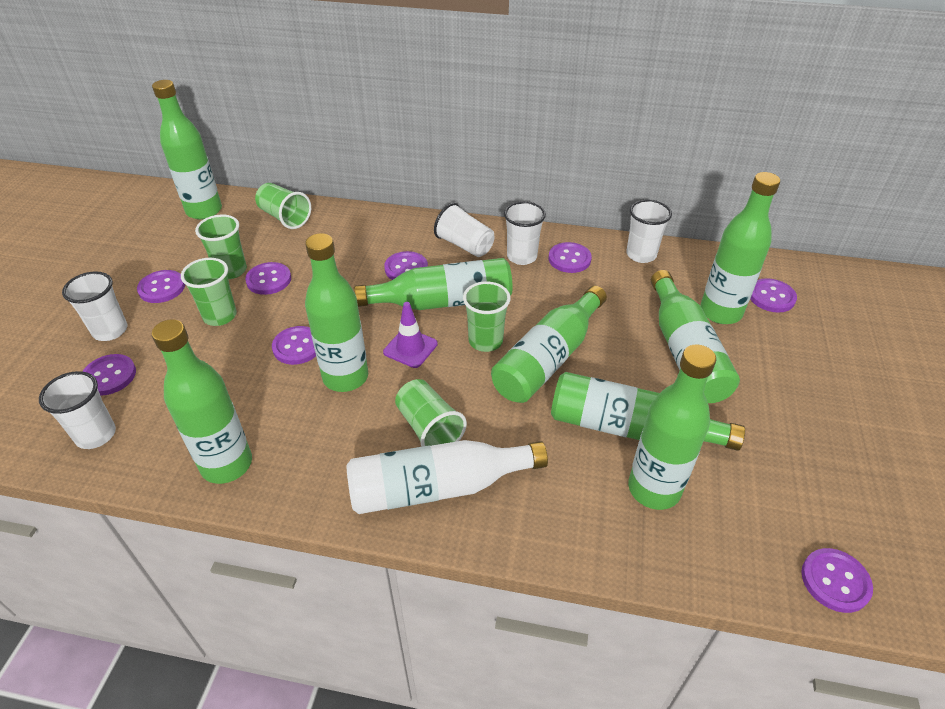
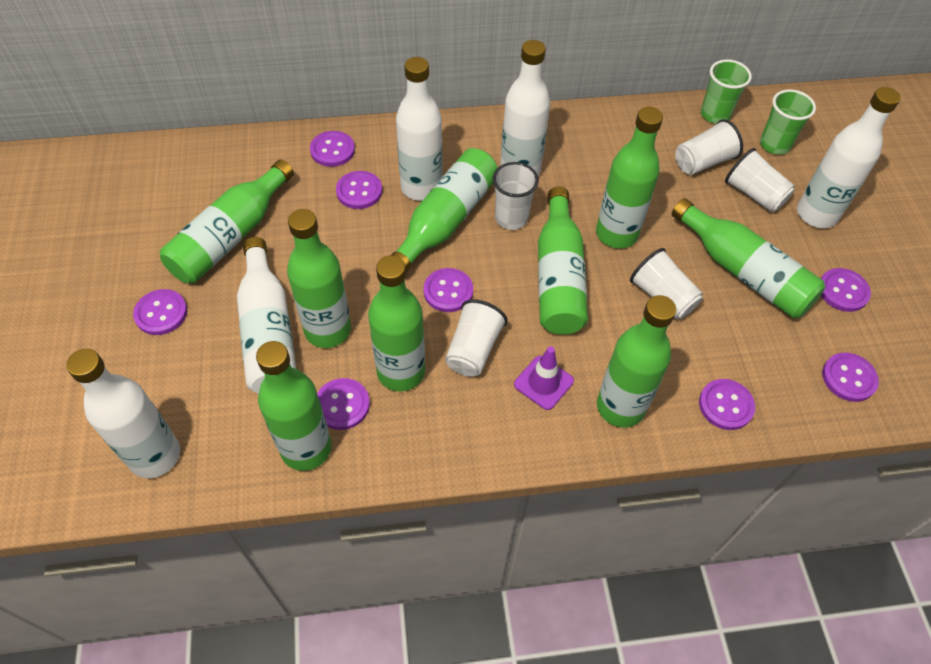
green cup: [181,258,237,326] [195,215,247,279] [255,183,311,229] [395,379,467,447] [463,281,511,352] = 5 -> [701,60,752,124] [760,89,816,155] = 2
white bottle: [346,440,548,514] = 1 -> [66,349,180,478] [237,237,296,394] [396,57,442,201] [500,40,550,176] [797,87,901,228] = 5

